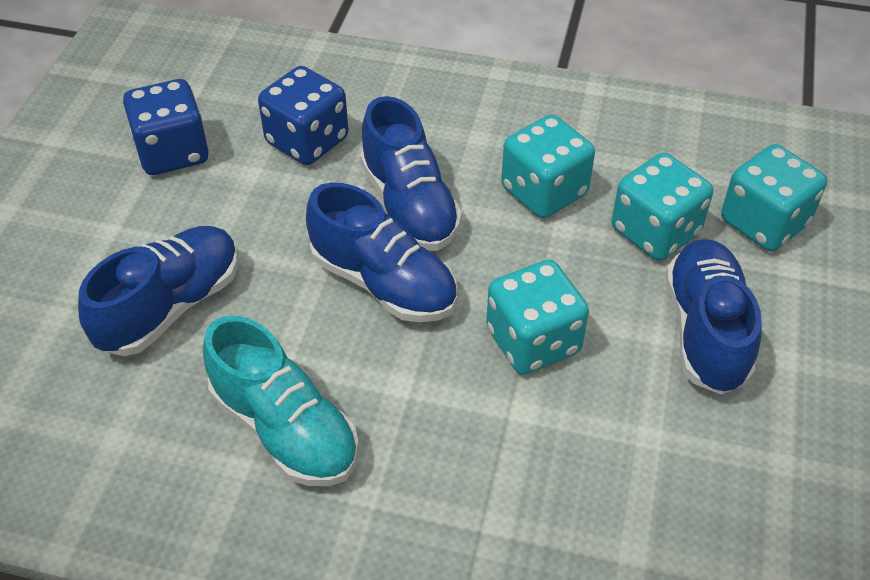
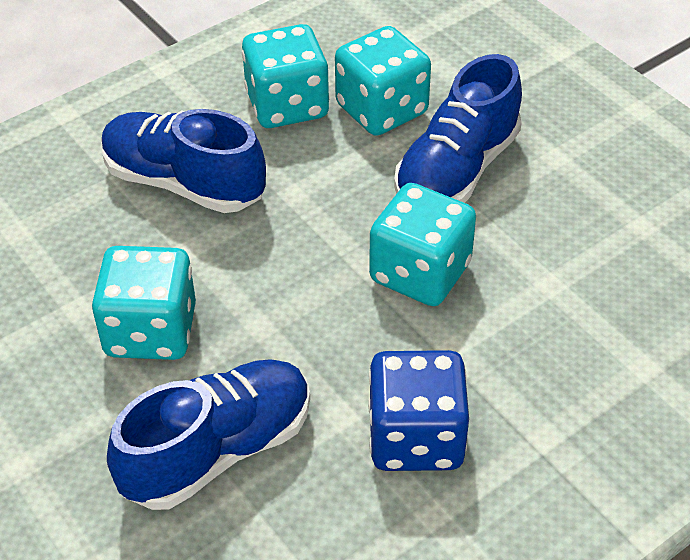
blue dice: [123,79,209,175] [258,66,349,165] = 2 -> [368,350,469,471] = 1
blue shoe: [78,226,238,356] [306,182,457,322] [360,96,462,251] [665,239,762,395] = 4 -> [102,109,266,213] [107,359,310,510] [394,54,522,203] = 3
turquoise shoe: [203,315,359,486] = 1 -> none = 0

